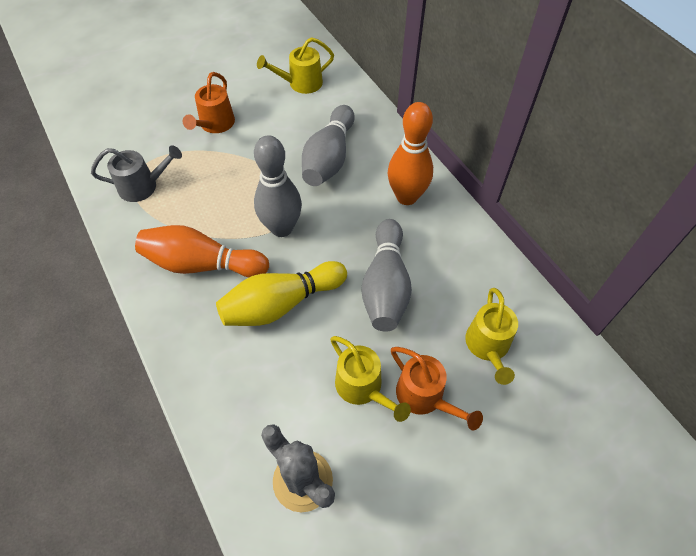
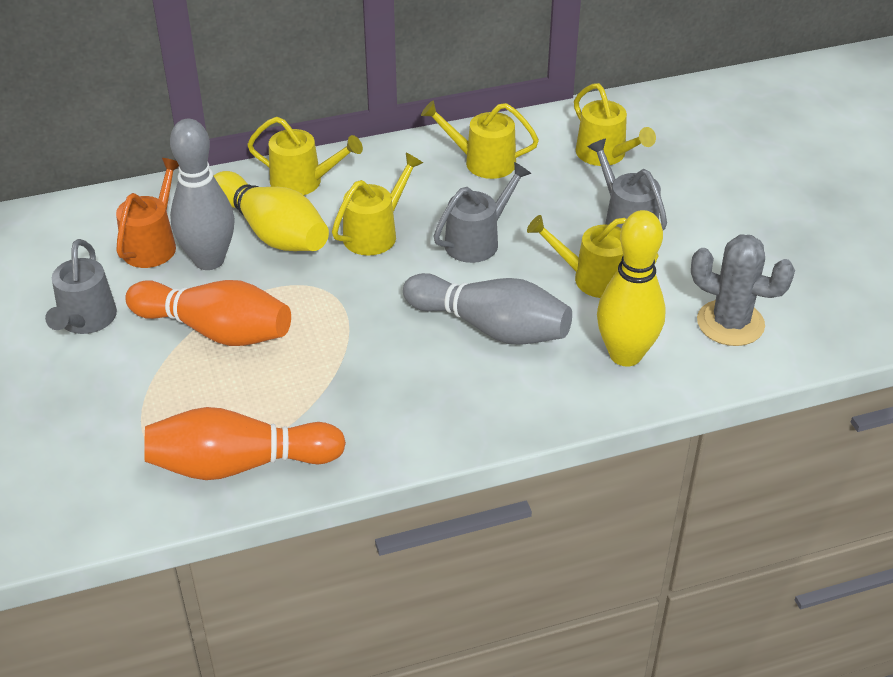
grey bowling pin: [254,135,302,237] [302,105,355,186] [361,219,412,332] = 3 -> [170,119,235,270] [403,273,572,345] = 2
grey watering can: [91,145,182,202] = 1 -> [45,239,117,334] [433,162,531,263] [587,138,667,230] = 3
orange watering can: [183,72,235,133] [391,347,483,430] = 2 -> [116,158,179,268] = 1
yellow bowling pin: [216,261,347,326] = 1 -> [214,171,329,251] [597,210,666,367] = 2
yellow watering can: [257,37,334,94] [330,336,411,422] [465,288,518,385] = 3 -> [247,117,363,195] [332,153,423,256] [421,101,539,179] [527,215,659,298] [574,83,656,166] = 5

